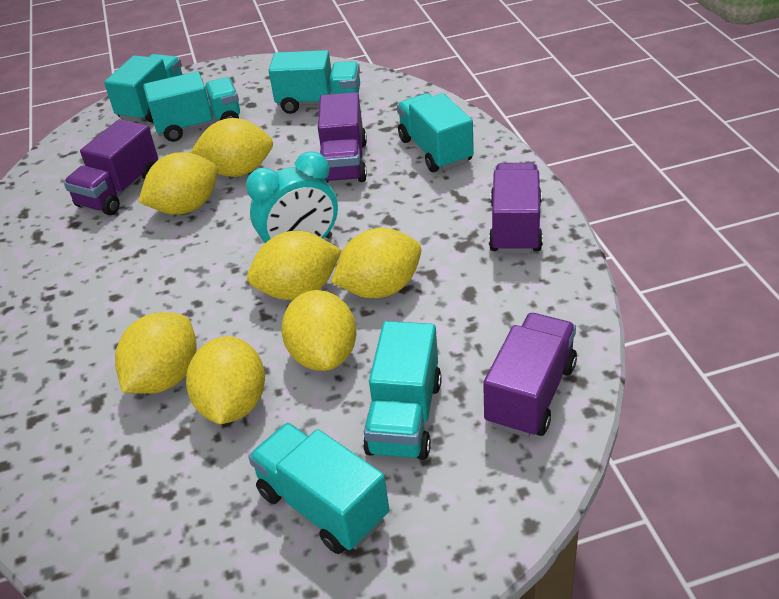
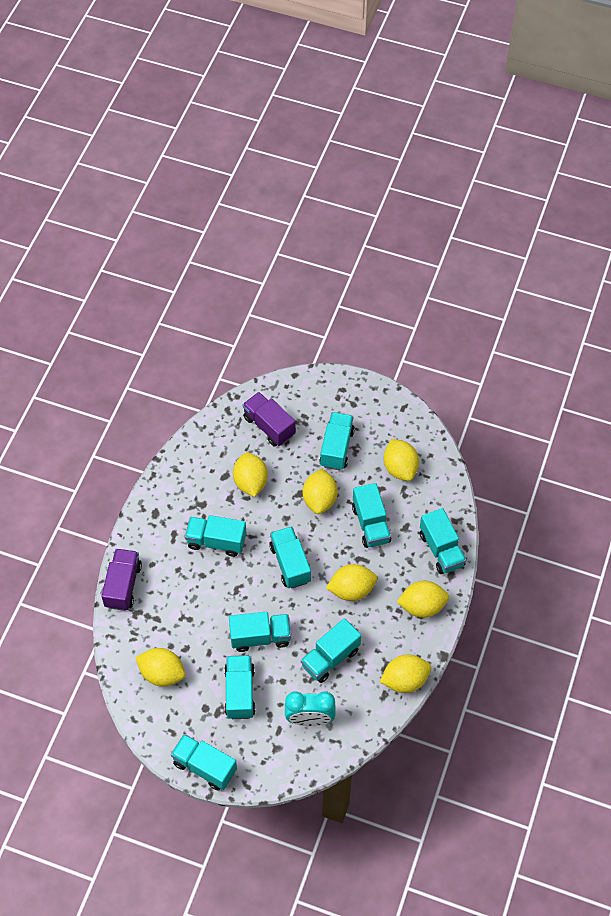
purple truck: [64,119,158,215] [318,92,367,183] [483,313,577,438] [489,163,543,254] = 4 -> [101,549,142,611] [243,392,296,446] = 2
turquoise truck: [104,54,182,122] [143,71,240,142] [248,423,389,554] [268,50,360,114] [363,321,442,460] [397,93,474,172] = 6 -> [171,734,237,791] [185,515,246,557] [224,655,256,719] [229,612,291,652] [269,526,311,589] [301,618,361,683] [319,412,355,470] [352,483,391,548] [420,508,466,574] = 9

